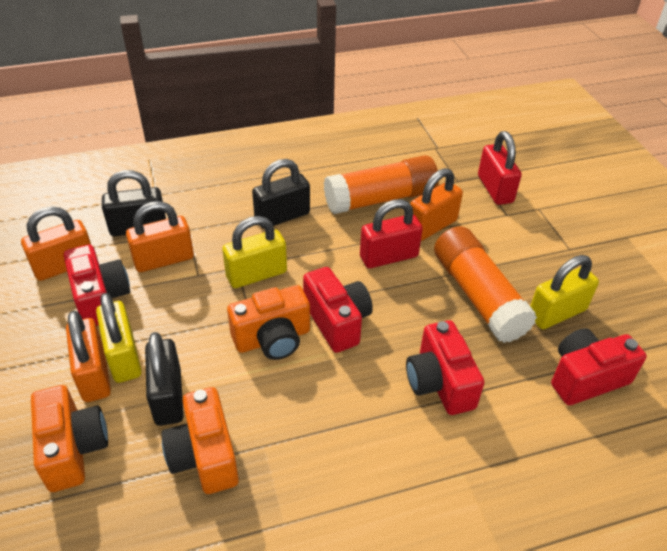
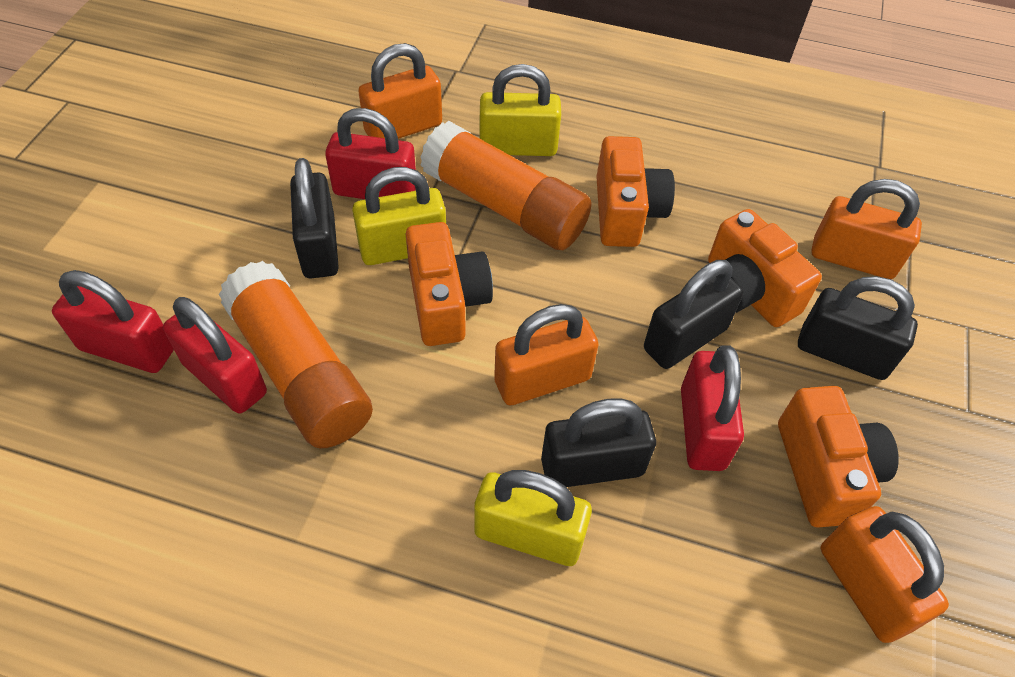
black padlock: [102,170,166,236] [145,332,184,426] [252,159,310,229] = 3 -> [290,158,339,278] [541,398,656,487] [644,260,743,369] [798,276,918,380] = 4
orange camera: [31,385,108,492] [161,387,239,494] [227,285,310,360] = 3 -> [406,222,493,346] [597,136,675,247] [708,209,822,327] [778,386,899,528] = 4
red camera: [64,244,130,326] [303,267,373,353] [406,320,484,415] [551,328,647,405] = 4 -> none = 0
red padlock: [360,199,423,268] [478,131,522,205] = 2 -> [52,270,174,373] [163,297,267,414] [325,108,416,199] [681,345,744,471] = 4

